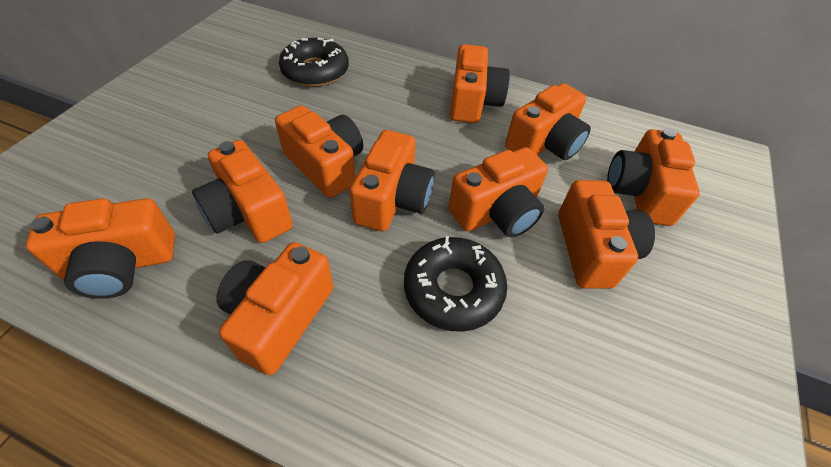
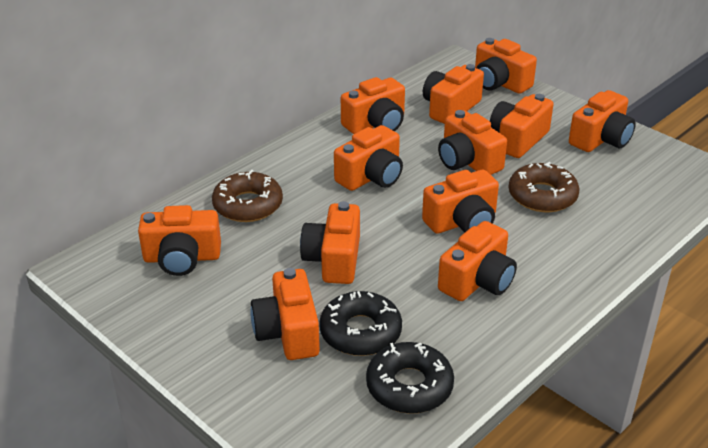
brown donut: none = 0 -> [212,170,283,222] [509,162,580,212] = 2
orange camera: [26,198,175,299] [192,140,293,243] [216,242,334,375] [275,106,363,198] [349,130,435,231] [448,147,548,238] [450,44,510,123] [505,83,591,160] [558,180,655,289] [607,128,700,226] = 10 -> [138,205,221,276] [250,268,320,360] [300,201,360,284] [334,125,403,191] [341,77,405,134] [422,170,499,234] [423,64,484,124] [438,110,507,175] [438,221,517,301] [475,38,537,94] [490,94,554,158] [569,90,636,152] = 12

